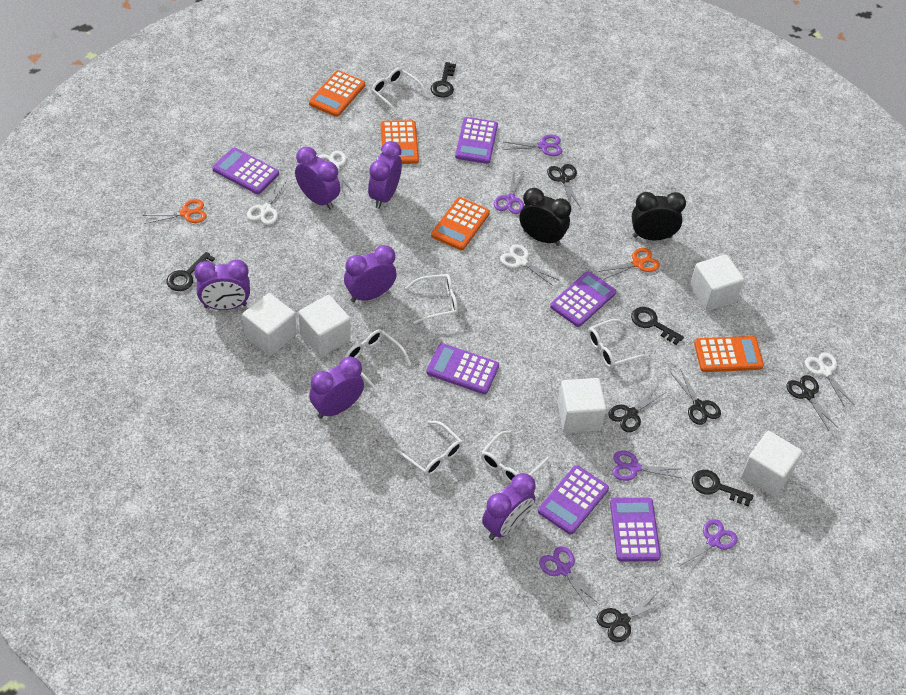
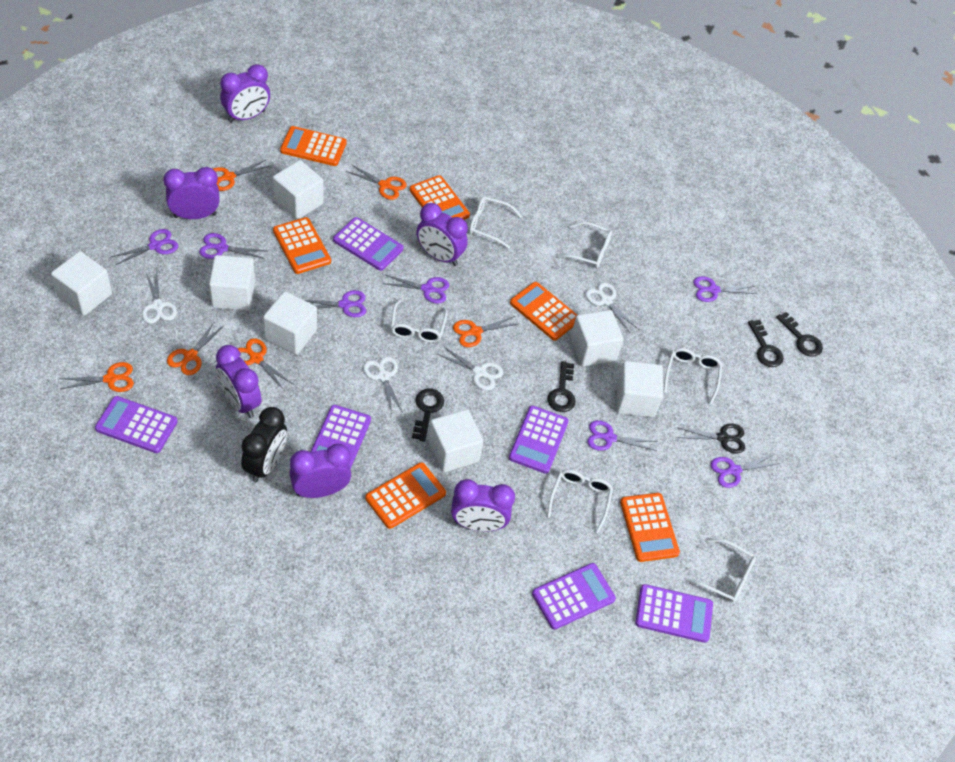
black clock: [520,188,571,246] [632,192,686,240] = 2 -> [241,407,287,482] = 1
black scissors: [547,164,581,208] [597,592,667,642] [608,385,666,432] [671,369,721,425] [786,375,838,430] = 5 -> [676,424,745,454] = 1
orange calculator: [309,70,365,117] [381,120,419,164] [431,197,490,250] [694,336,764,372] = 4 -> [273,217,331,274] [280,126,347,166] [365,462,446,529] [410,175,470,220] [510,282,577,341] [620,493,680,562] = 6
orange scissors: [142,199,207,224] [598,248,660,280] = 2 -> [59,362,134,392] [167,321,224,375] [213,160,270,191] [238,338,293,390] [346,164,407,200] [453,316,520,347] = 6
purple scissors: [494,170,524,214] [504,134,562,156] [539,546,599,610] [612,451,681,481] [678,519,738,574] = 5 -> [111,229,178,265] [199,233,266,259] [304,290,366,317] [382,275,449,304] [587,420,657,451] [693,276,757,302] [711,454,780,488] = 7
white cube: [242,293,296,356] [298,295,351,357] [557,378,606,433] [690,254,744,311] [741,431,802,496] = 5 -> [51,251,112,316] [209,255,255,310] [263,291,317,355] [273,160,324,220] [428,409,483,473] [571,310,623,366] [616,361,663,417] = 7

